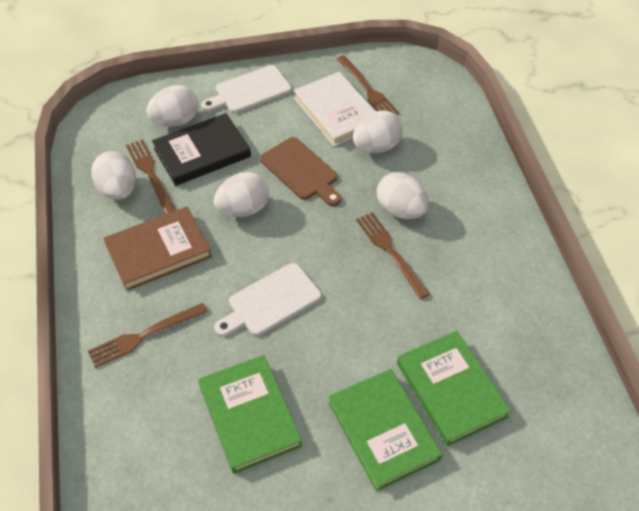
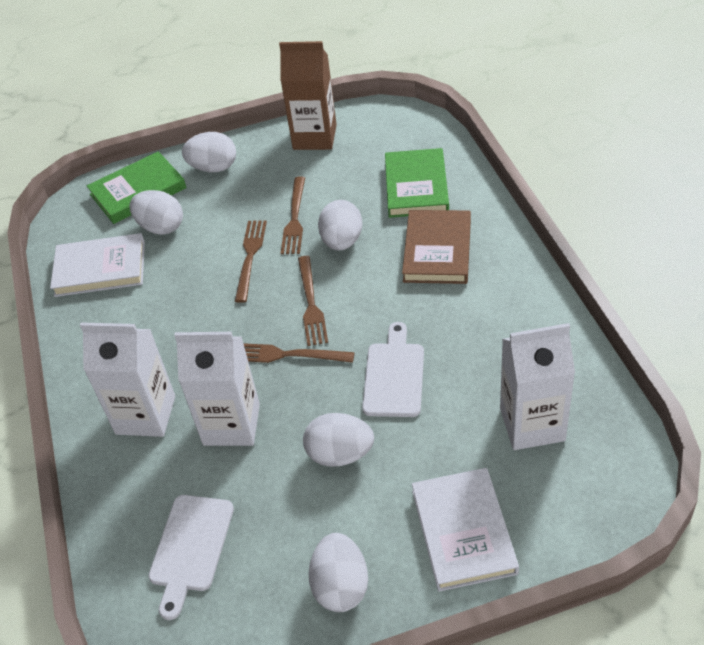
black book: [152,113,251,186] = 1 -> none = 0
brown carton: none = 0 -> [279,41,337,150] = 1
brown cutting board: [260,137,342,206] = 1 -> none = 0
green book: [198,355,302,474] [328,369,443,491] [397,331,511,446] = 3 -> [87,151,187,224] [385,148,449,218] = 2
white book: [293,72,375,147] = 1 -> [50,233,145,297] [412,468,519,592] = 2
white carton: none = 0 -> [80,322,175,437] [174,332,260,446] [500,323,575,450] = 3

